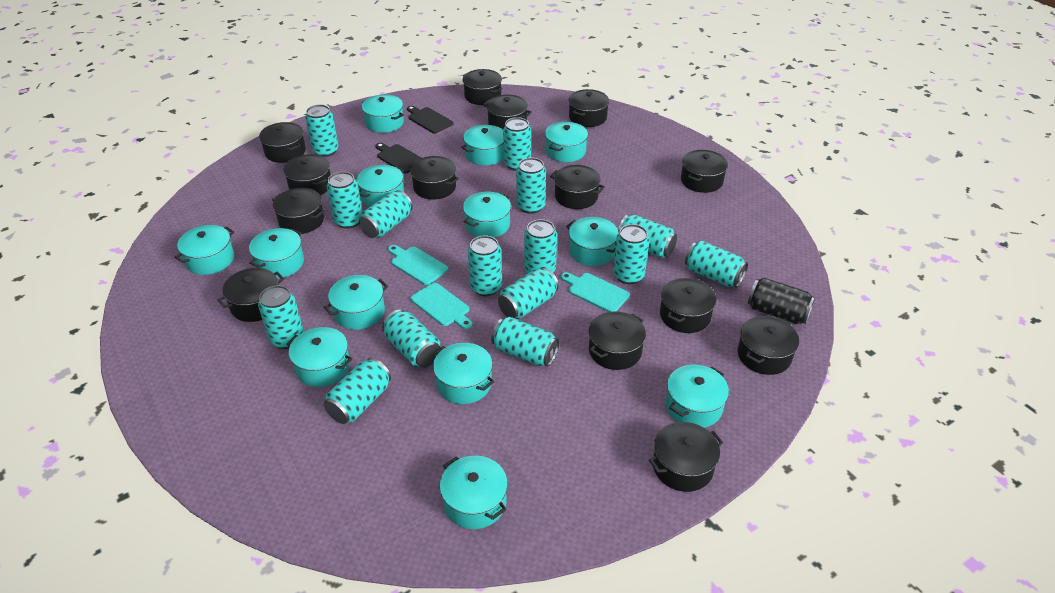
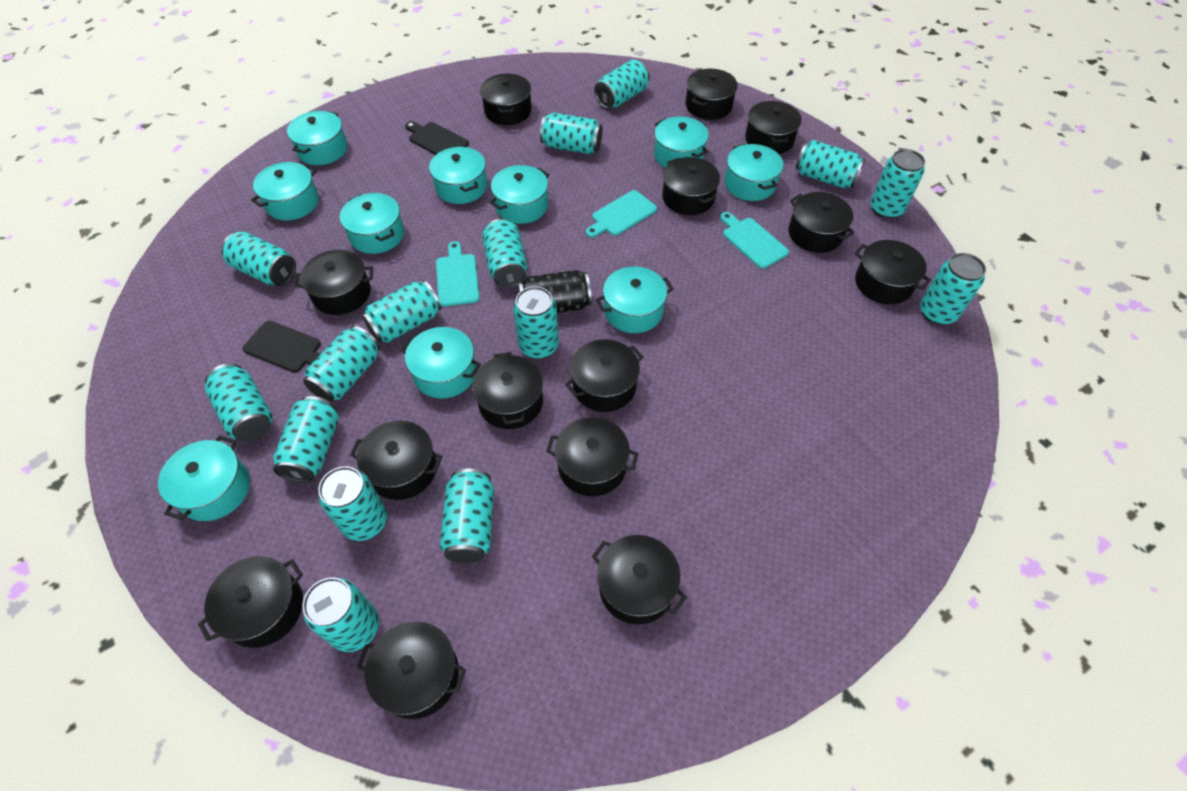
turquoise pot: [174,225,234,275] [249,228,304,278] [286,327,352,387] [324,275,388,330] [357,165,404,207] [362,95,404,133] [433,343,494,404] [440,456,508,529] [461,125,504,166] [463,192,511,238] [545,122,588,162] [566,217,619,266] [665,364,729,428] = 13 -> [158,436,250,521] [251,162,319,220] [287,111,347,165] [340,193,404,254] [400,327,481,399] [429,147,487,204] [490,165,549,224] [596,267,673,333] [654,116,709,168] [725,144,783,201] = 10

